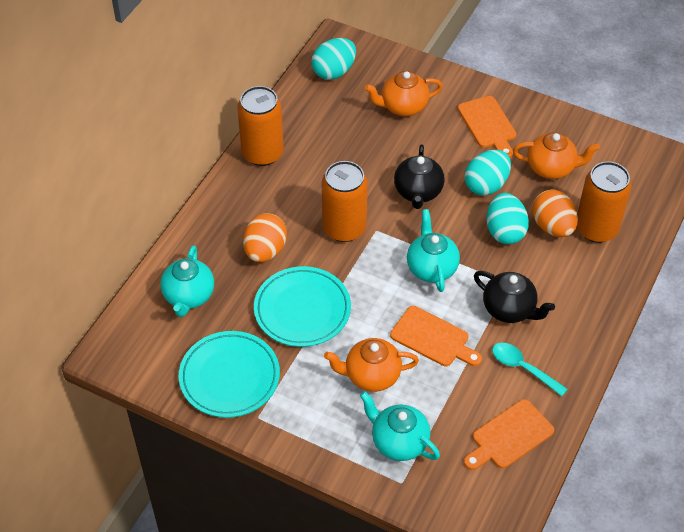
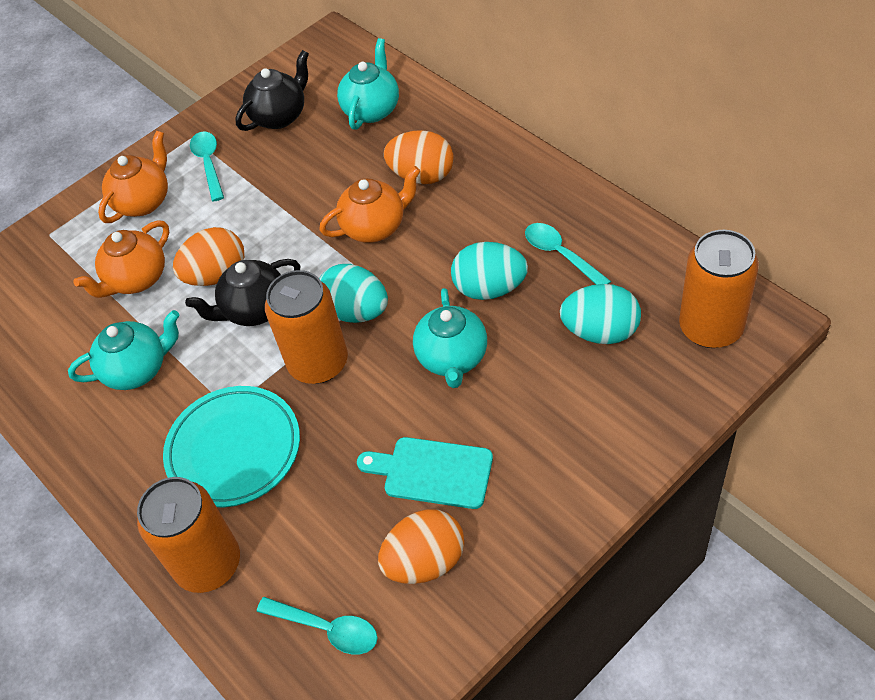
orange cutting board: [390,306,482,366] [458,96,516,158] [464,399,554,470] = 3 -> none = 0
orange egg: [243,213,287,262] [532,190,578,237] = 2 -> [173,227,244,286] [378,509,464,584] [384,130,453,184] = 3
turquoise cutting board: none = 0 -> [357,437,493,509] = 1
turquoise plate: [179,331,280,418] [254,266,351,347] = 2 -> [163,386,300,507] = 1
turquoise spoon: [492,343,568,396] = 1 -> [190,131,224,202] [257,597,378,655] [525,223,611,285] = 3

